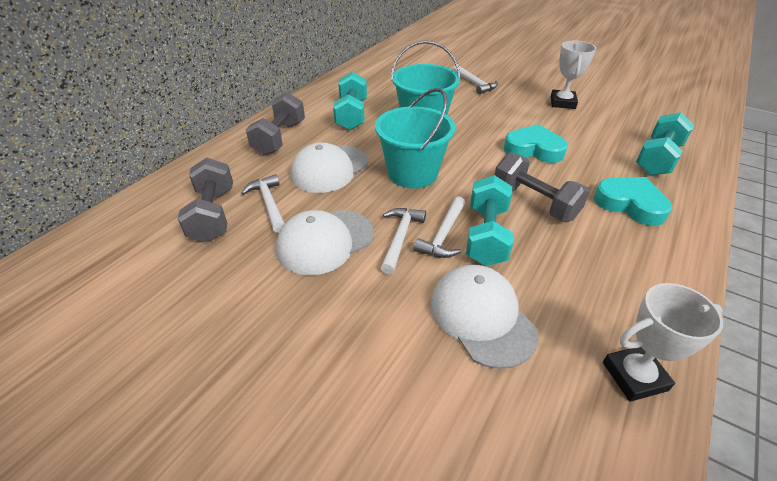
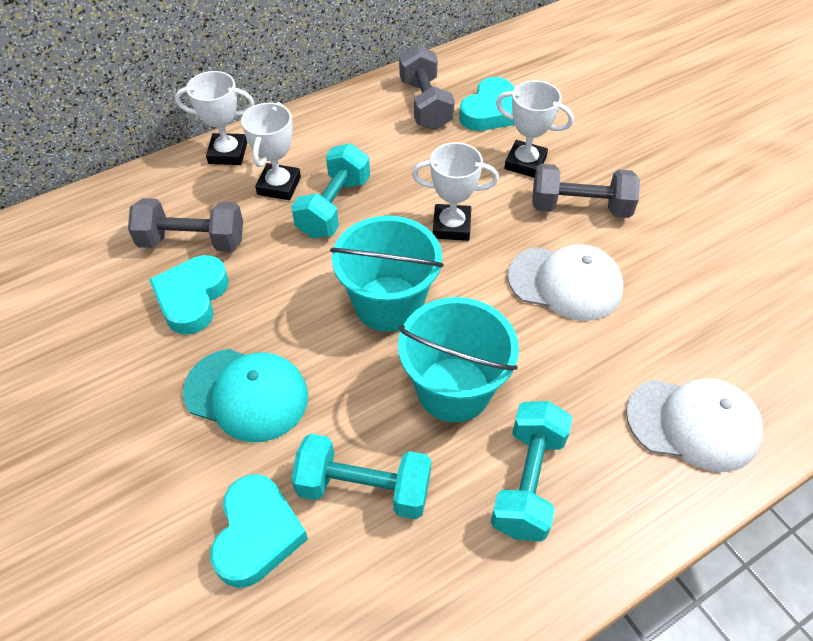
turquoise cap: none = 0 -> [183,349,308,442] = 1
turquoise heart: [504,124,568,163] [593,177,672,226] = 2 -> [149,255,229,334] [210,474,308,588] [459,77,515,131] = 3
white cap: [276,210,374,275] [290,142,368,193] [430,265,539,369] = 3 -> [508,244,623,321] [626,378,763,472] = 2
white hammer: [241,174,285,233] [381,208,426,274] [414,196,465,258] [453,65,498,94] = 4 -> none = 0
white trophy: [550,41,596,109] [603,283,723,402] = 2 -> [175,71,255,165] [241,102,301,200] [412,142,499,241] [496,80,574,178] = 4

